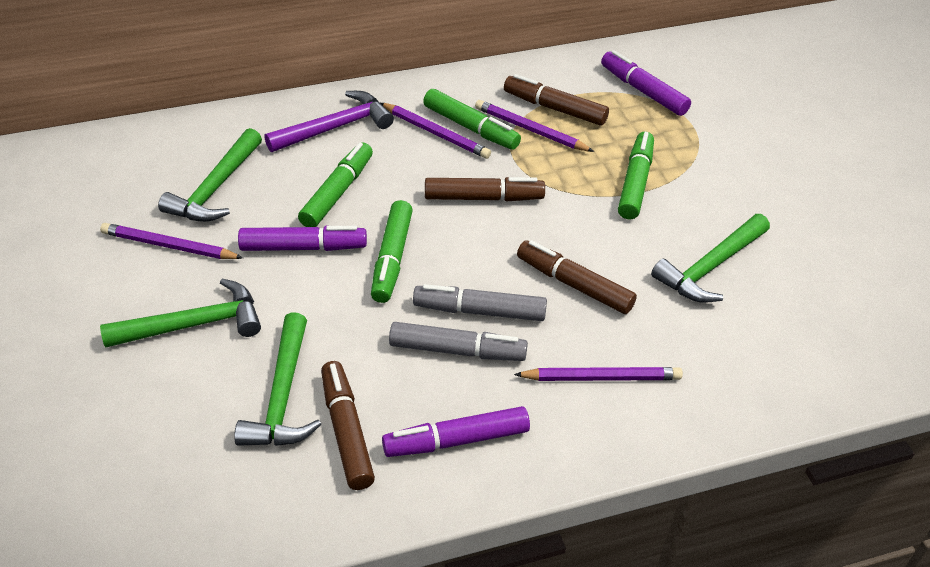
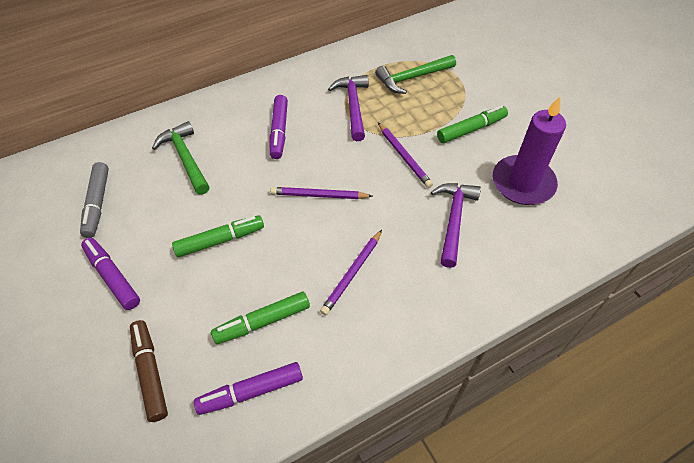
brown marker: [321,361,375,490] [425,177,545,201] [504,74,609,126] [517,240,637,314] = 4 -> [130,320,168,422] = 1
green hammer: [100,278,261,348] [158,128,262,222] [234,312,322,446] [651,214,770,303] = 4 -> [152,121,209,195] [375,55,456,94] = 2
green marker: [298,142,373,227] [371,200,413,303] [423,89,521,150] [618,132,654,219] = 4 -> [172,215,264,257] [211,292,310,344] [437,105,508,143] = 3
grey marker: [389,322,528,361] [413,284,547,321] = 2 -> [80,162,109,238] = 1
purple candle: none = 0 -> [493,96,566,205] = 1
purple hammer: [264,91,394,152] = 1 -> [328,75,369,141] [431,183,481,268] = 2
purple pencil: [100,223,243,259] [380,103,491,159] [475,100,594,152] [514,367,683,381] = 4 -> [270,187,372,199] [320,230,382,315] [378,123,433,188] = 3

